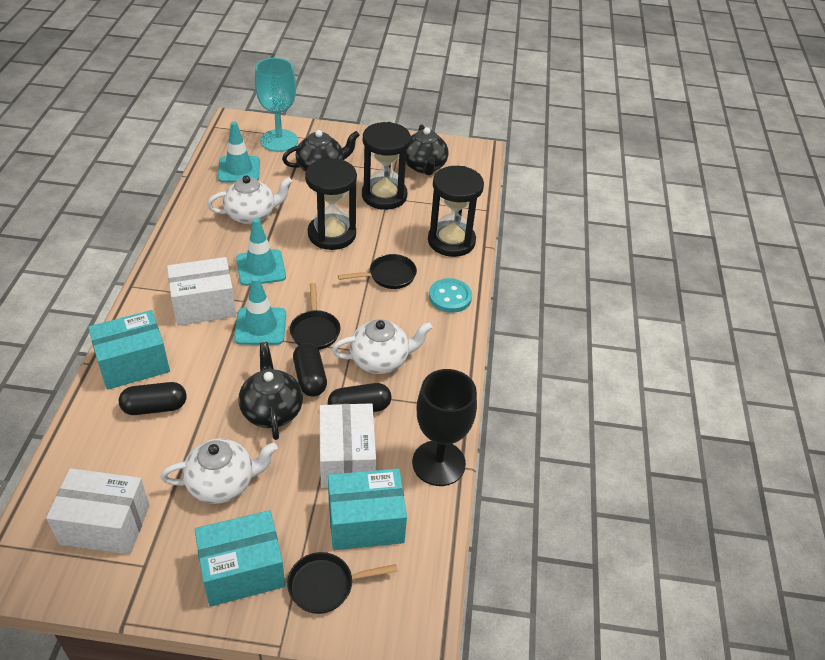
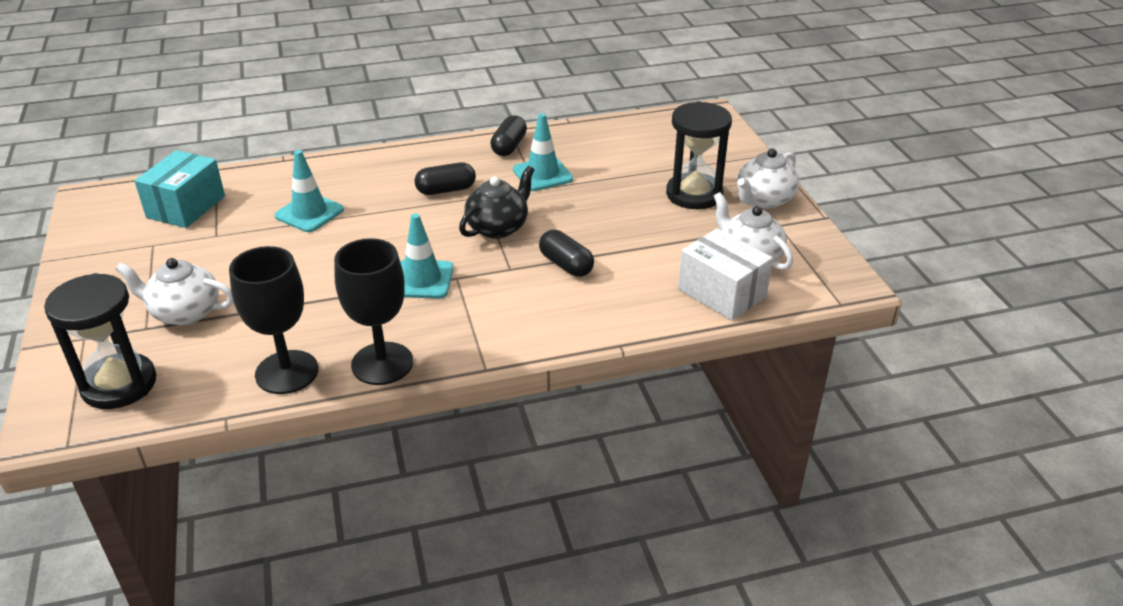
black goblet: [412,369,477,486] = 1 -> [229,246,319,394] [334,238,413,385] = 2
black hourglass: [305,158,357,250] [362,122,411,210] [428,166,484,257] = 3 -> [44,273,157,409] [666,101,732,209] = 2
black pan: [287,552,398,614] [290,283,340,350] [338,254,417,289] = 3 -> none = 0
black teapot: [238,342,303,440] [282,130,359,172] [406,124,448,175] = 3 -> [459,166,534,239] = 1
turquoise box: [88,310,170,390] [195,510,285,607] [328,468,407,550] = 3 -> [134,150,225,228] = 1
turquoise button: [429,278,472,313] = 1 -> none = 0
turquoise goblet: [255,58,298,152] = 1 -> none = 0
white box: [46,468,150,554] [167,257,236,326] [319,403,376,488] = 3 -> [678,228,773,321] = 1

